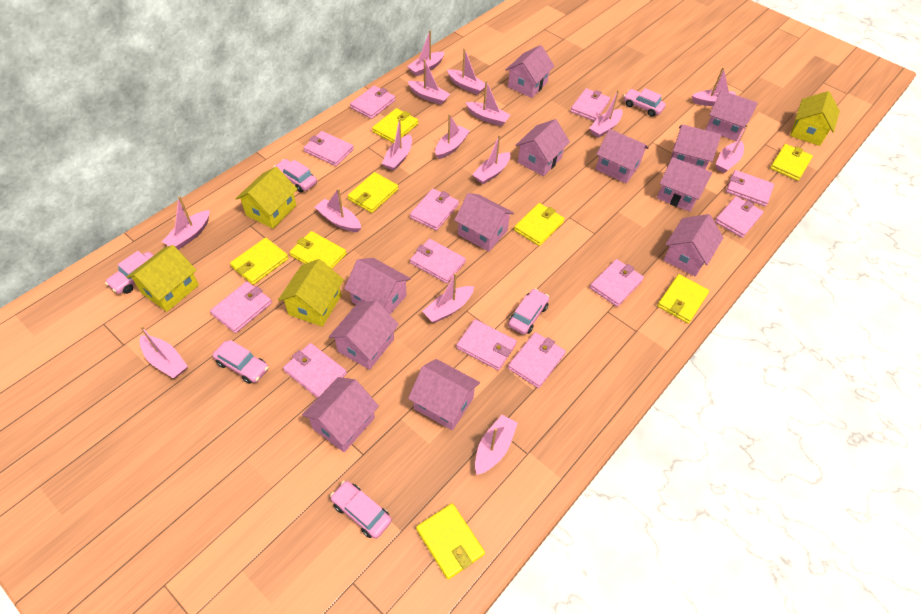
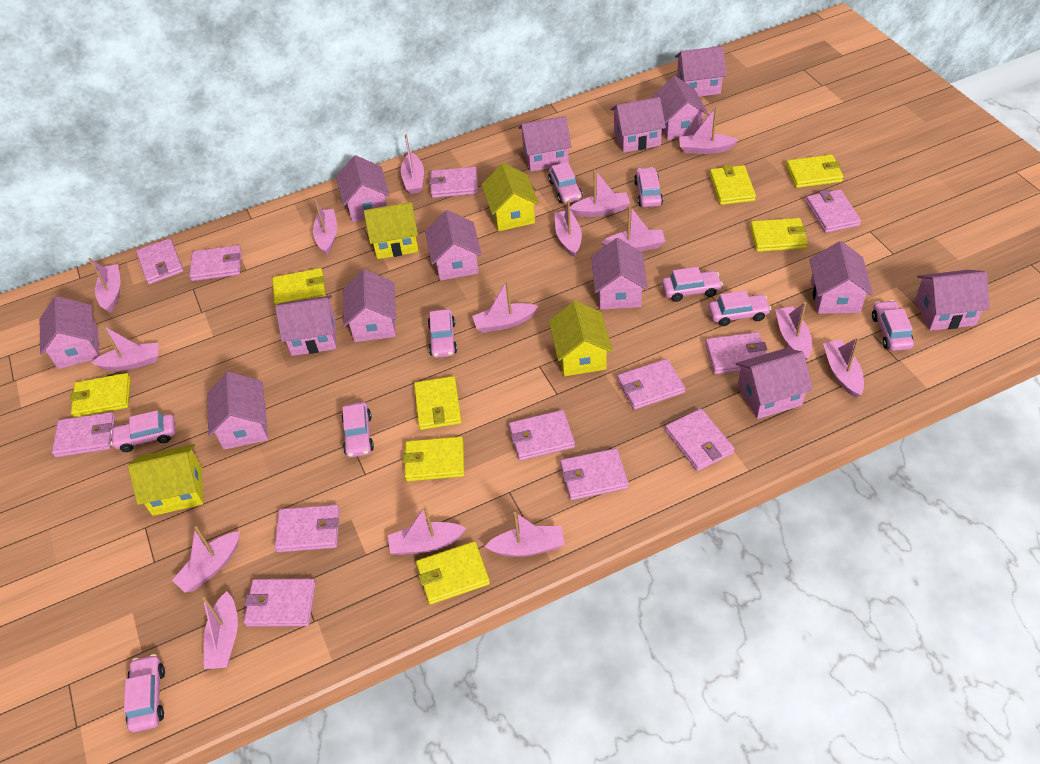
pink car: [105,251,154,294] [213,340,269,384] [273,159,317,192] [330,481,392,539] [508,288,549,335] [624,88,666,117] = 6 -> [111,410,175,452] [124,654,165,732] [341,402,374,458] [428,309,457,358] [548,162,582,204] [634,167,663,207] [662,267,723,302] [708,290,771,326] [872,300,914,351] = 9
pink house: [302,377,379,452] [329,300,399,370] [344,258,411,314] [408,359,480,431] [454,193,514,252] [506,45,554,98] [515,119,570,176] [596,129,649,183] [657,157,712,212] [663,214,724,277] [671,124,721,170] [705,90,758,141] = 12 -> [40,296,100,369] [207,372,268,450] [275,295,337,356] [336,155,389,222] [343,270,396,342] [425,210,481,281] [518,116,572,172] [591,238,648,310] [611,97,666,153] [652,76,708,140] [675,46,727,97] [736,348,813,419] [810,241,873,314] [915,270,990,331] = 14

